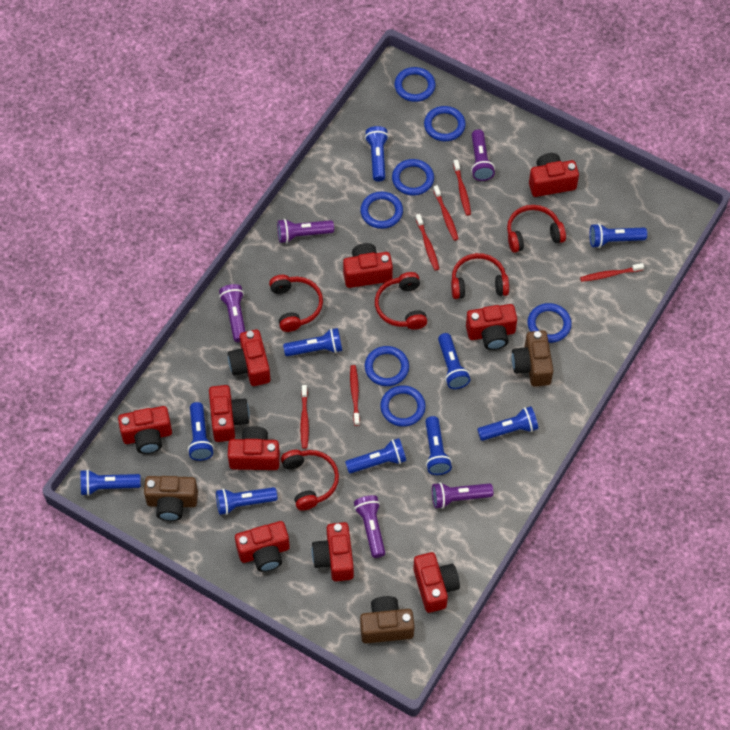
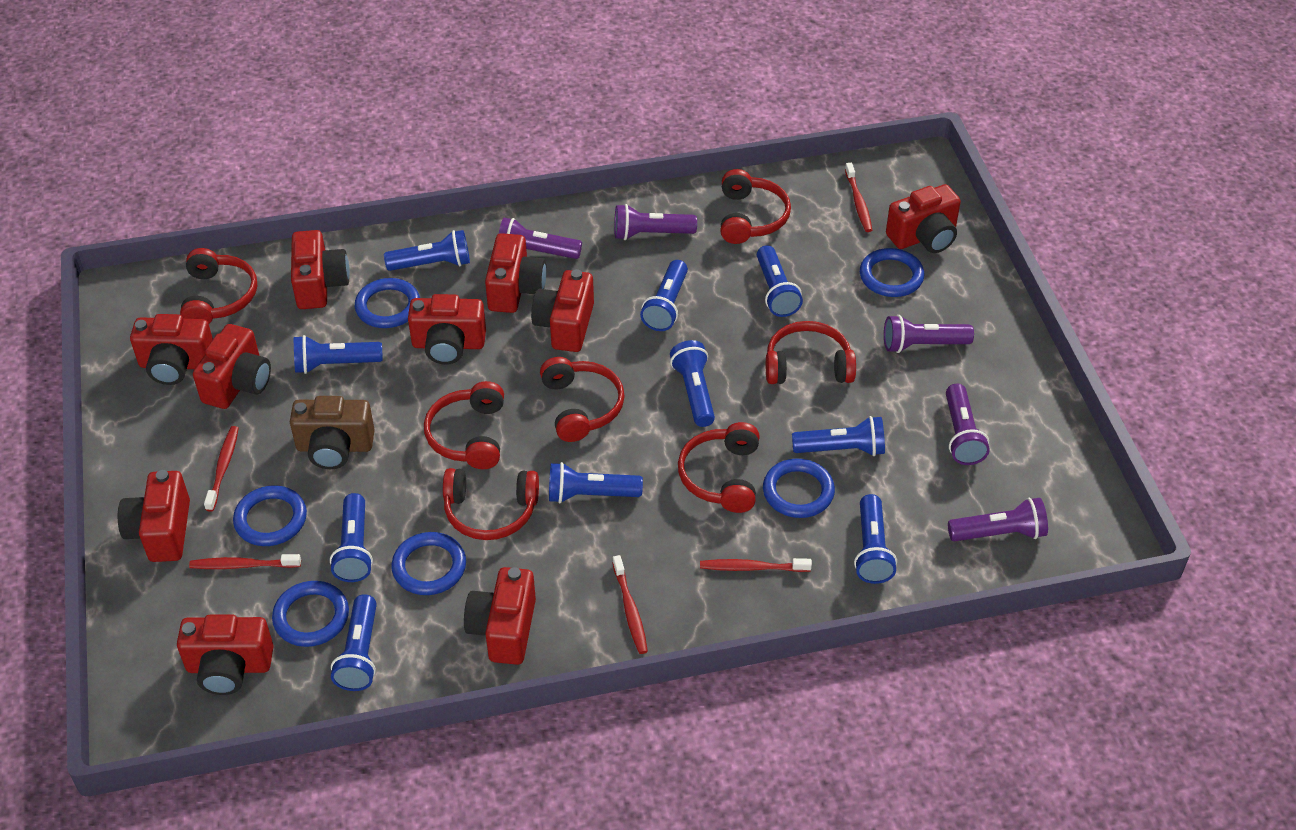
blue ring: [360,191,403,229] [365,346,409,386] [380,385,426,427] [392,159,434,196] [394,67,435,102] [424,106,466,141] [527,303,572,343] = 7 -> [233,485,307,546] [272,581,349,647] [355,278,420,328] [391,532,466,595] [763,459,835,518] [860,248,924,297] = 6
brown camera: [144,476,198,521] [360,596,415,643] [512,330,554,387] = 3 -> [290,396,375,469] = 1
red headphones: [269,275,323,332] [281,450,339,511] [375,272,427,330] [451,253,509,299] [507,205,566,253] = 5 -> [180,248,257,324] [424,381,504,469] [443,468,539,540] [540,357,625,442] [678,422,760,513] [720,169,791,244] [766,321,856,384] = 7
red toothbrush: [300,385,309,449] [350,365,360,426] [416,214,439,271] [433,185,459,241] [453,160,471,216] [580,263,644,282] = 6 -> [189,554,301,569] [204,426,239,512] [613,555,648,654] [700,558,812,572] [845,163,872,232] = 5

